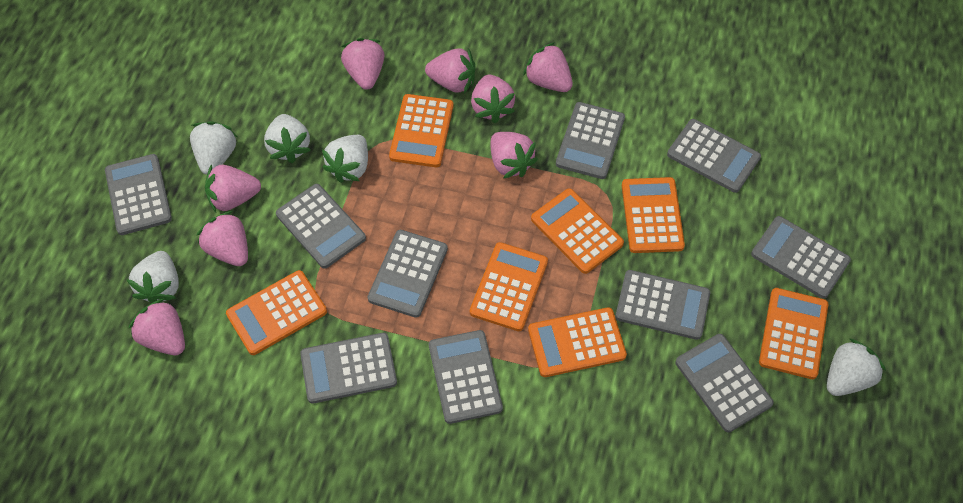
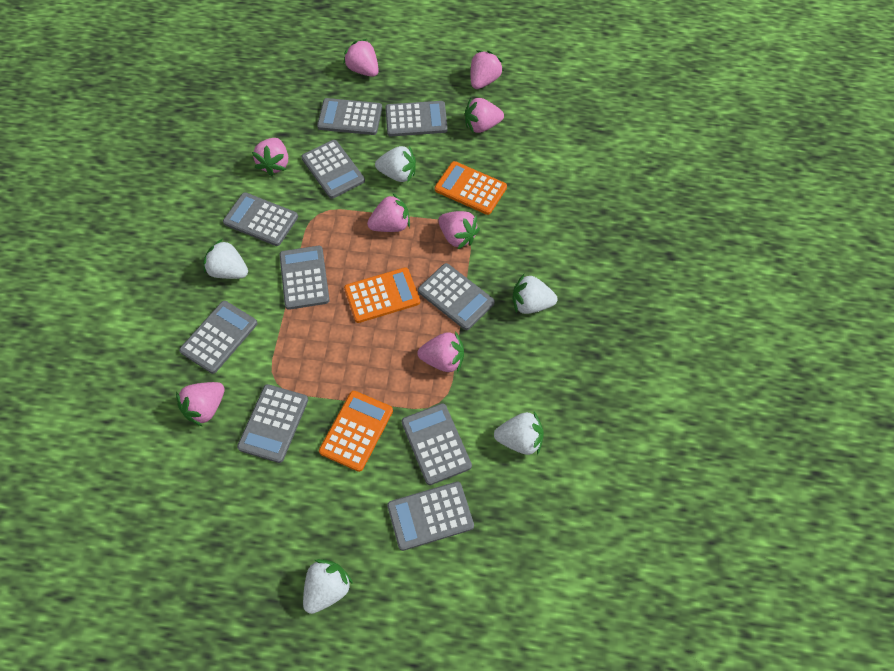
orange calculator: [226,270,327,355] [389,94,454,167] [470,242,548,331] [528,307,627,377] [531,188,624,274] [622,177,685,253] [759,288,828,379] = 7 -> [319,391,393,472] [344,267,420,323] [435,161,507,215] = 3

